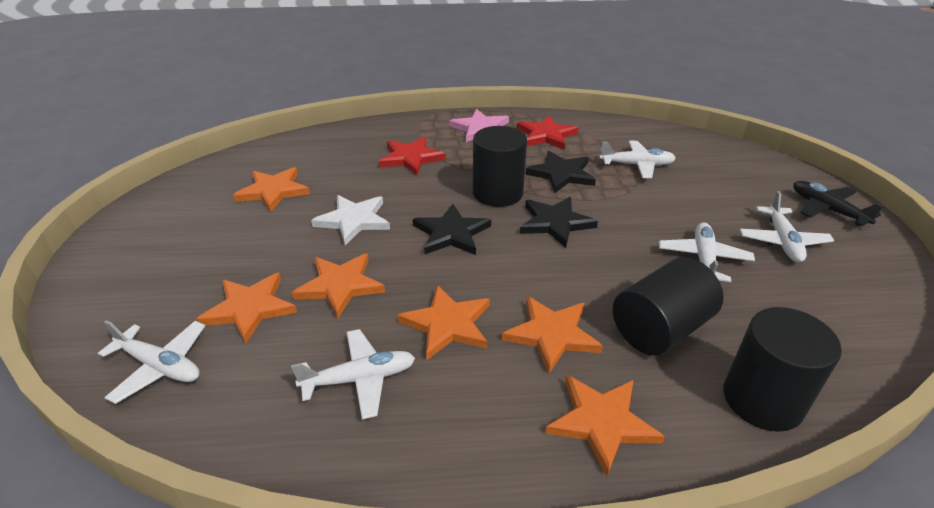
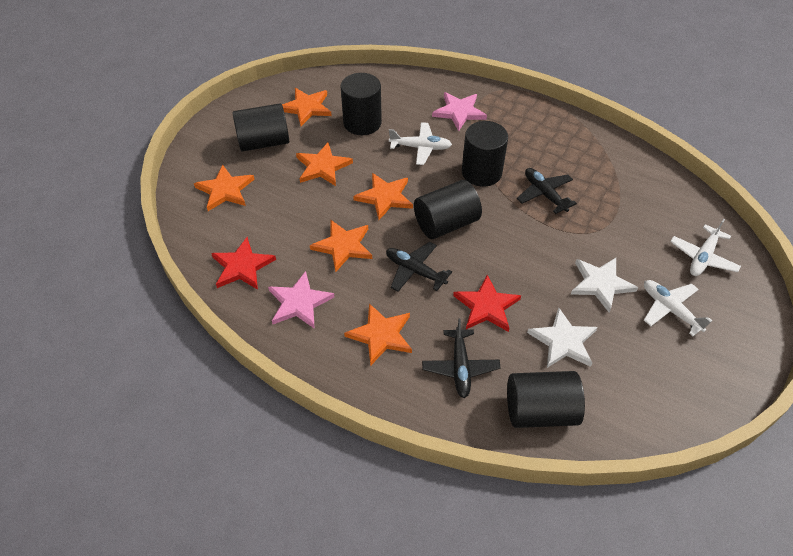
black cylinder: [473,126,527,207] [613,257,724,355] [724,307,842,432] = 3 -> [232,103,289,152] [341,73,382,135] [414,180,482,239] [462,121,508,187] [507,371,585,428] = 5
black plane: [793,181,884,226] = 1 -> [386,242,452,292] [422,319,501,398] [517,168,577,214] = 3
black star: [413,204,491,255] [520,197,598,248] [526,151,596,193] = 3 -> none = 0
pink star: [449,109,509,142] = 1 -> [268,271,335,329] [432,92,487,131] = 2
white plane: [98,320,205,404] [291,329,415,420] [599,141,676,178] [659,222,755,282] [740,191,834,262] = 5 -> [389,122,452,165] [644,280,712,336] [670,219,741,276] = 3
white star: [311,195,390,245] = 1 -> [527,307,597,368] [571,258,638,312] = 2

